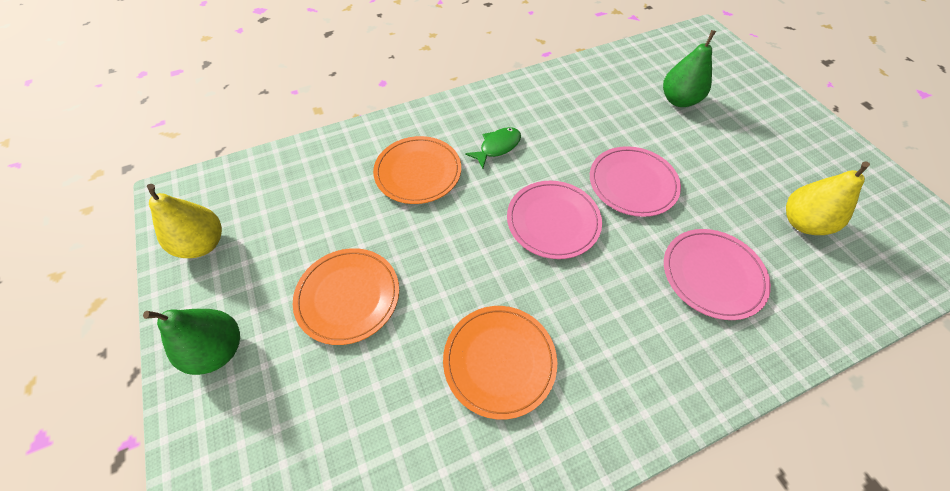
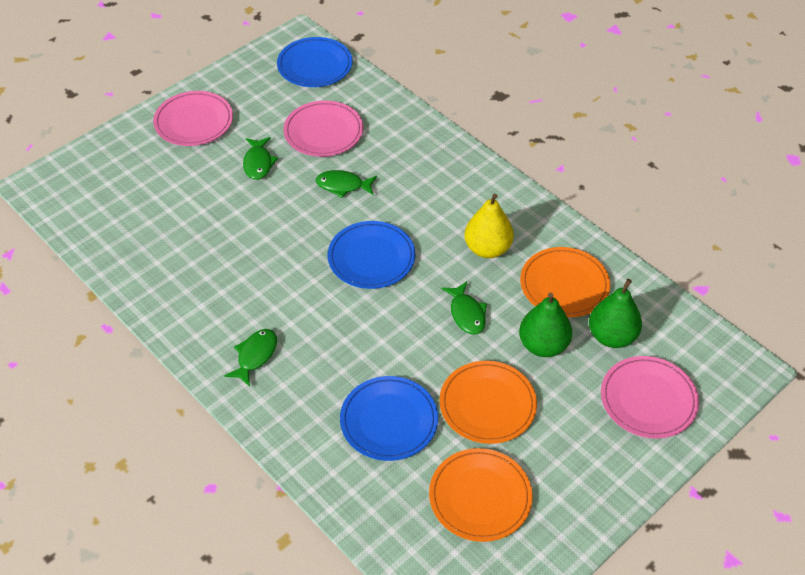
blue plate: none = 0 -> [277,37,353,87] [328,221,415,289] [340,376,438,461] = 3
green fish: [465,127,521,168] = 1 -> [224,329,277,387] [243,137,278,180] [316,170,377,198] [441,281,487,335] = 4
yellow pear: [147,184,222,258] [786,162,870,235] = 2 -> [464,194,514,258] = 1

